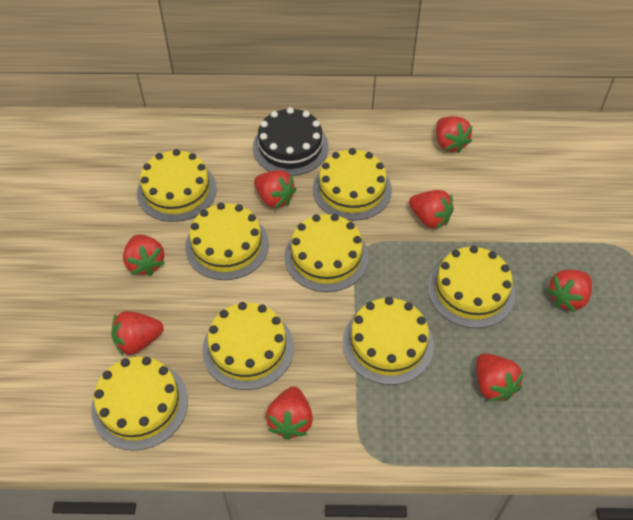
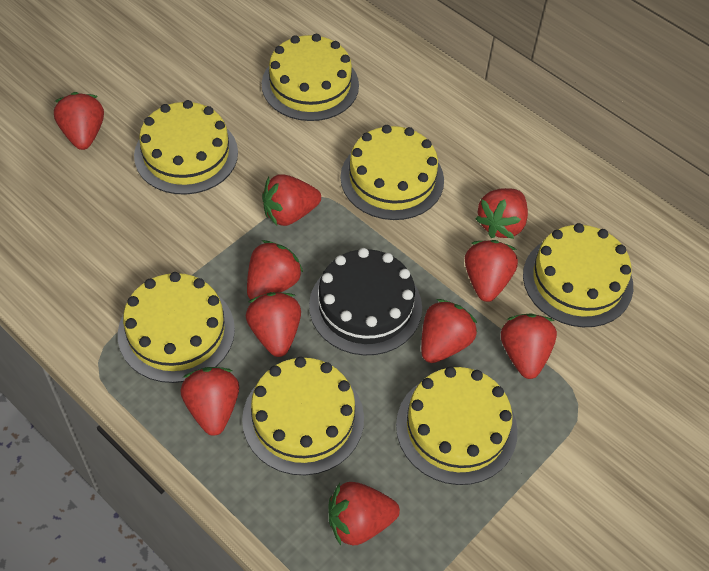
red strawberry: [111,311,164,356] [123,234,165,276] [254,170,296,208] [266,387,313,440] [409,190,454,229] [436,116,472,153] [476,353,524,402] [546,270,592,312] = 8 -> [54,92,104,150] [180,367,239,436] [246,292,301,357] [247,240,303,299] [262,174,321,226] [328,482,400,545] [421,299,477,363] [465,240,518,302] [475,188,528,239] [501,313,557,379] = 10
yellow cake: [91,357,188,451] [137,149,217,222] [185,203,269,280] [202,302,294,390] [284,214,369,292] [313,148,392,221] [343,297,434,385] [428,246,516,328] = 8 -> [118,272,235,383] [134,100,238,195] [242,357,364,475] [262,34,359,121] [340,125,444,220] [396,367,518,485] [523,223,633,327] = 7

